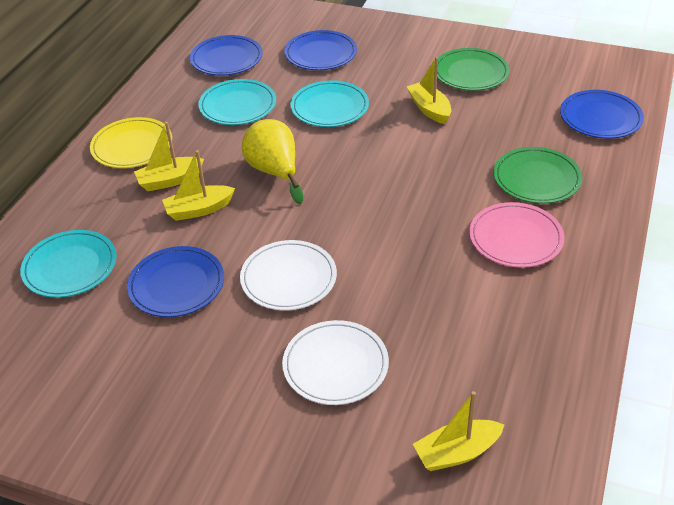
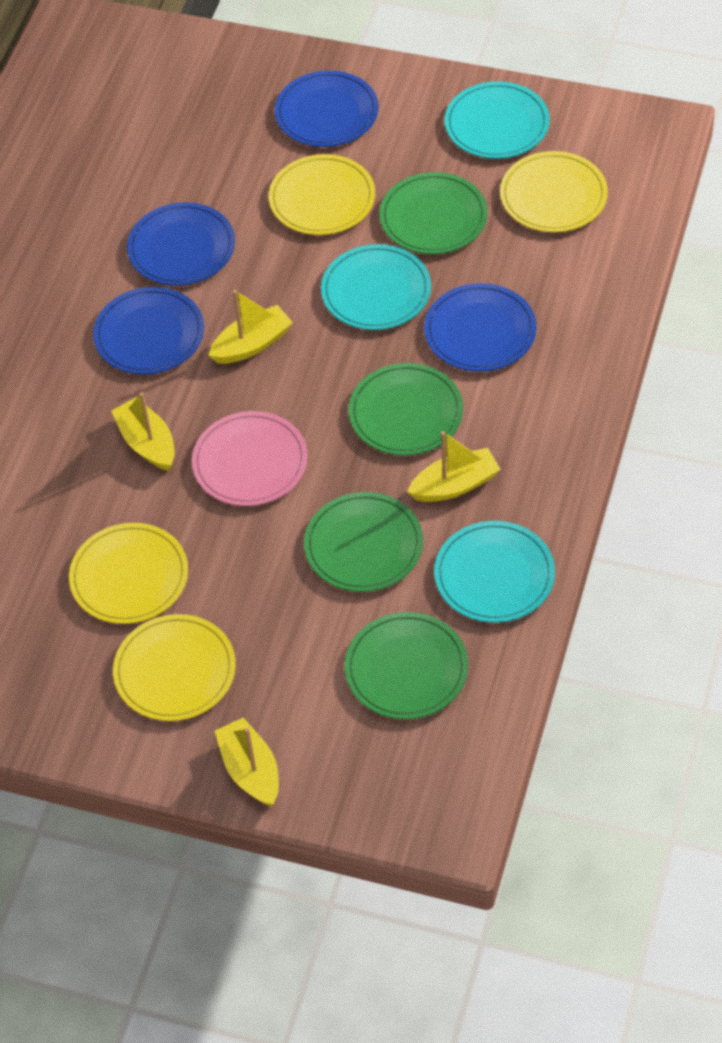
green plate: [437,48,510,91] [494,147,582,204] = 2 -> [304,492,423,592] [345,612,468,719] [349,363,463,455] [380,172,488,254] = 4
white plate: [240,240,337,311] [282,320,389,405] = 2 -> none = 0
yellow pear: [242,119,303,204] = 1 -> none = 0
yellow plate: [90,117,172,168] = 1 -> [69,523,188,624] [113,614,236,721] [269,154,375,235] [500,151,608,232] = 4

